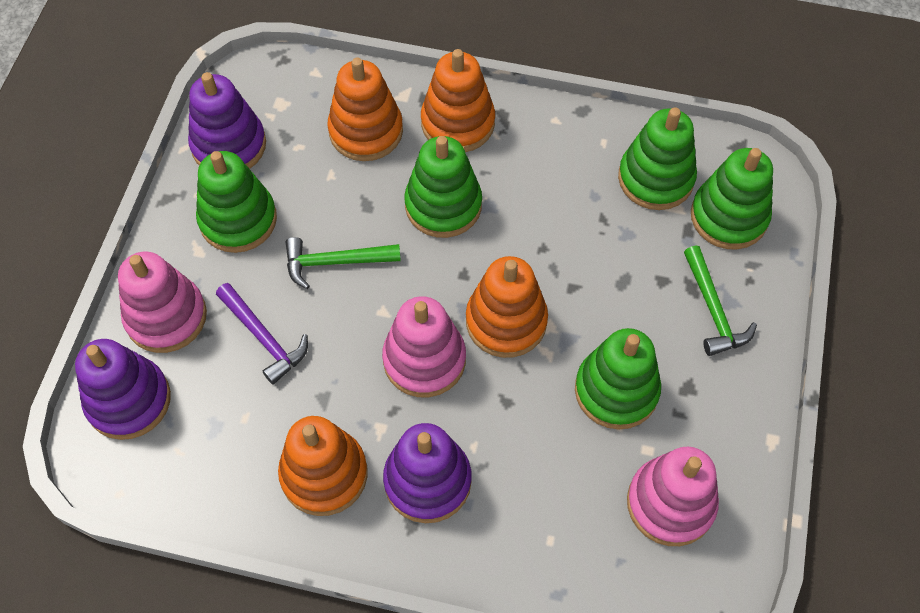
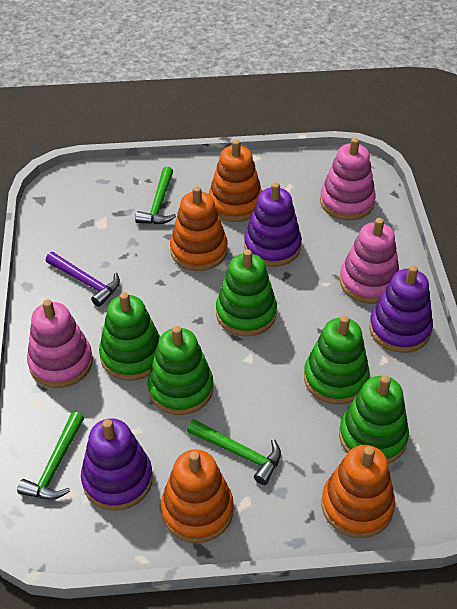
green hammer: [286,237,401,289] [684,246,757,356] = 2 -> [17,412,84,500] [135,167,176,224] [187,419,281,485] = 3

